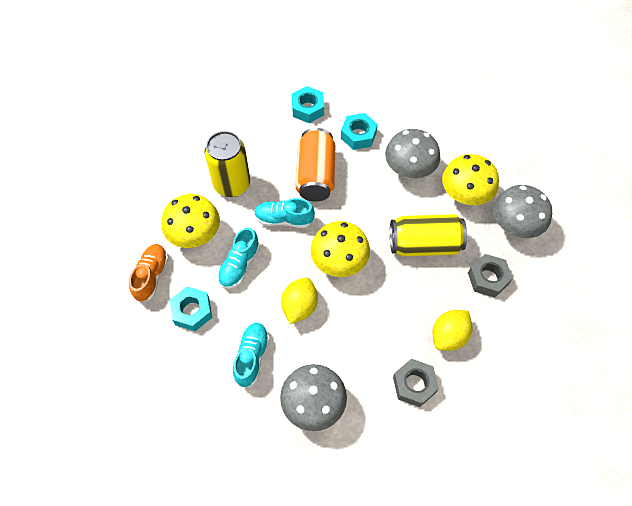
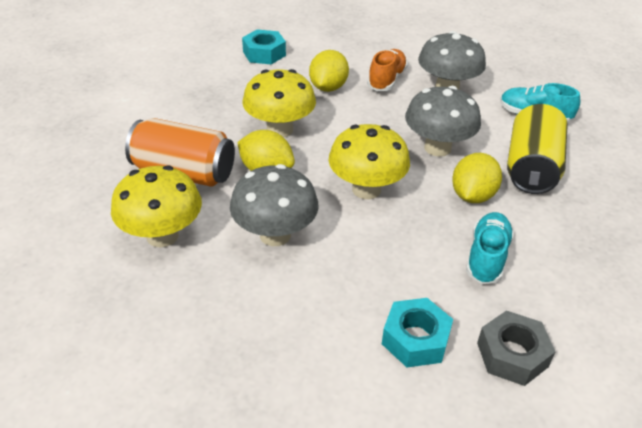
grey nut: [393,359,439,407] [468,254,513,298] = 2 -> [477,311,555,386] = 1
turquoise nut: [170,287,212,331] [292,86,324,123] [341,113,378,150] = 3 -> [242,29,286,65] [382,298,453,367] = 2
turquoise shoe: [217,228,260,289] [233,323,270,387] [254,198,315,228] = 3 -> [466,212,514,284] [500,83,580,123] = 2
yellow can: [205,131,250,197] [390,214,467,256] = 2 -> [507,104,568,194] = 1
yellow lemon: [281,277,318,324] [432,310,472,351] = 2 -> [237,130,295,171] [309,50,349,92] [452,153,502,203] = 3

